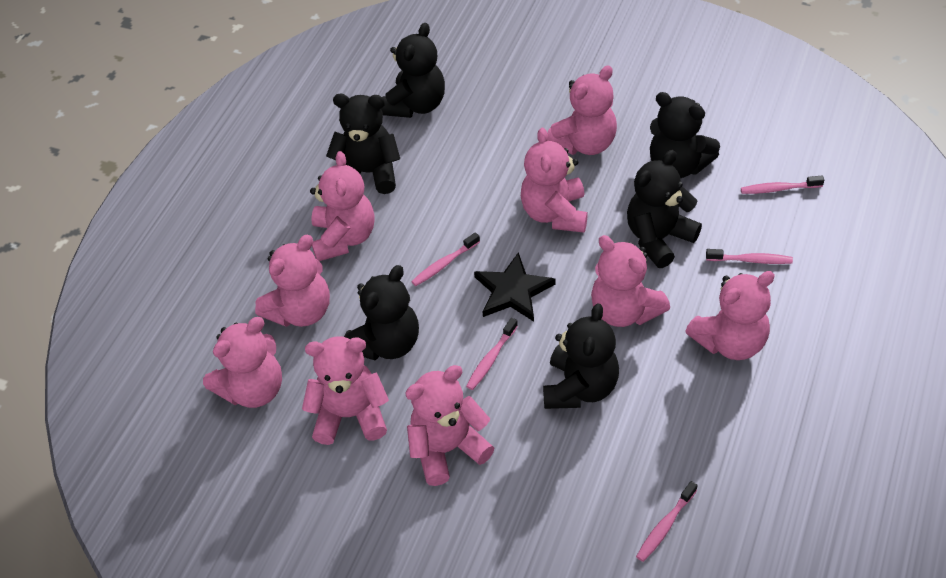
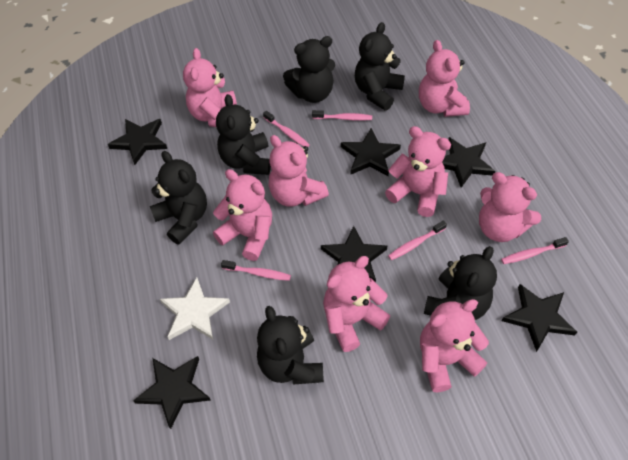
black star: [474,252,555,321] = 1 -> [108,119,167,165] [133,356,210,429] [321,226,387,282] [341,128,401,176] [442,137,496,188] [502,284,577,352] = 6
pink teddy bear: [203,317,282,408] [255,235,330,327] [302,336,389,445] [310,151,374,261] [405,365,494,486] [521,128,588,233] [547,65,617,155] [591,235,670,327] [685,271,775,360] = 9 -> [183,48,237,127] [213,169,272,261] [268,135,329,207] [323,256,390,352] [385,126,451,217] [419,40,470,117] [420,299,489,392] [479,172,541,242] = 8
white star: none = 0 -> [160,277,230,340] = 1

